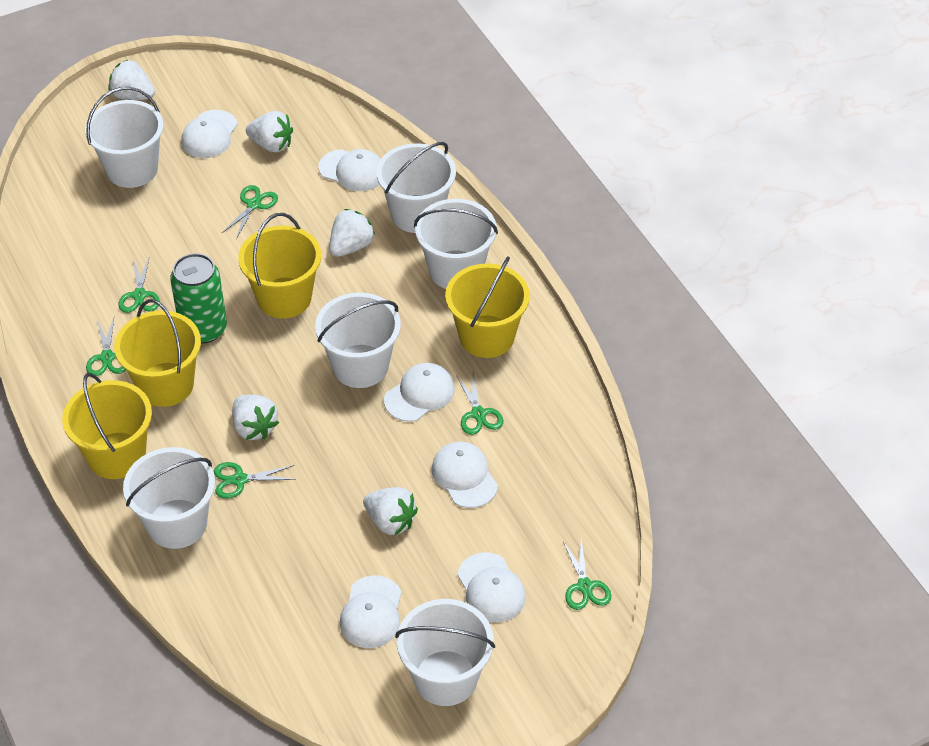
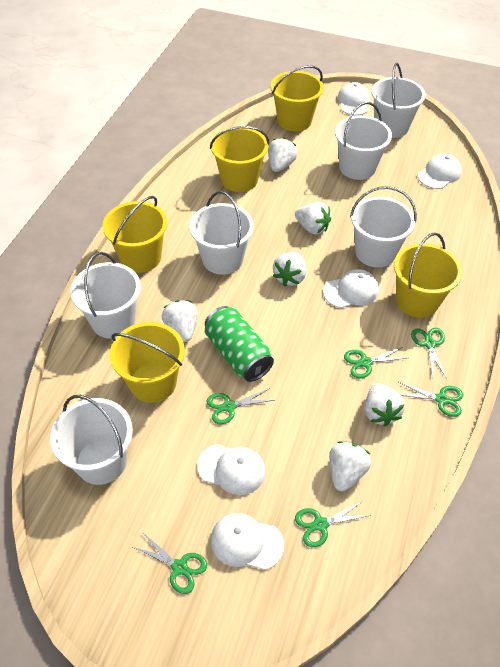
white cap: [181,110,238,158] [318,149,380,191] [340,576,402,648] [384,363,455,422] [431,442,498,508] [457,553,526,622] = 6 -> [197,444,265,495] [211,513,284,570] [323,269,379,308] [338,82,370,115] [418,154,462,189] = 5
white strawberry: [108,60,155,100] [232,395,279,440] [246,111,293,152] [329,209,375,257] [363,487,418,535] = 5 -> [162,300,198,342] [268,138,297,172] [273,252,306,286] [295,202,331,235] [329,441,371,491] [365,383,405,426] = 6
yellow bucket: [62,373,152,479] [114,299,201,407] [238,213,321,319] [445,256,530,358] = 4 -> [103,196,167,273] [110,322,185,403] [210,126,269,192] [271,65,324,131] [394,232,462,317] = 5

